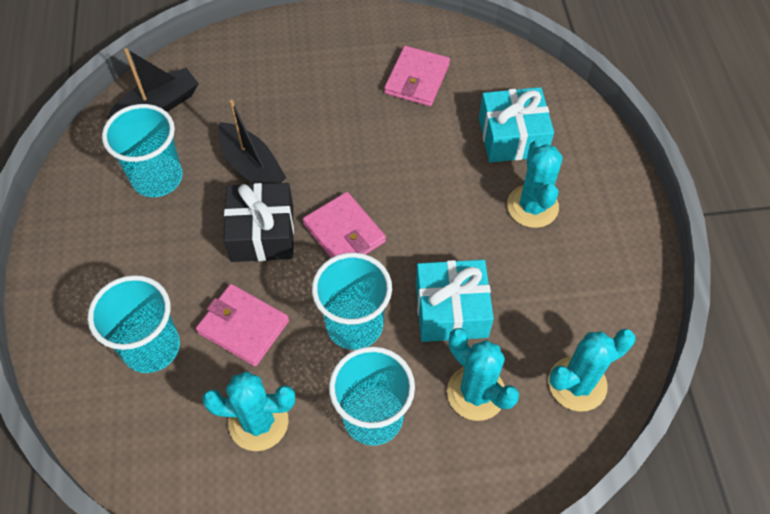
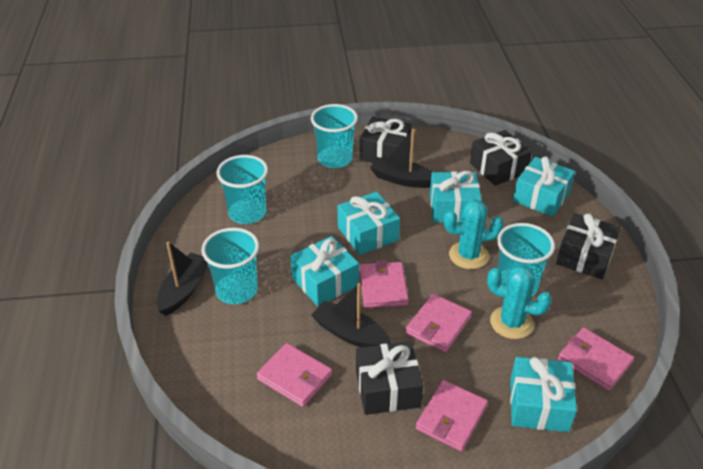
black boat: [107,48,199,119] [218,100,287,184] = 2 -> [157,242,208,316] [311,283,392,347] [370,129,433,188] = 3
black gift: [224,183,294,262] = 1 -> [356,341,423,415] [360,116,411,163] [470,130,532,186] [556,213,621,279] = 4
pink wallet: [196,284,289,366] [303,192,386,258] [384,46,450,106] = 3 -> [256,343,332,407] [360,260,409,308] [406,294,472,352] [416,380,488,451] [558,328,634,391] = 5
turquoise cactus: [202,371,295,451] [447,328,519,421] [507,140,563,228] [548,329,635,412] = 4 -> [444,199,504,269] [487,265,552,339] = 2
turquoise gift: [416,260,494,342] [479,87,554,162] = 2 -> [290,236,359,306] [338,192,400,255] [430,171,482,223] [510,357,577,432] [513,157,575,217] = 5

